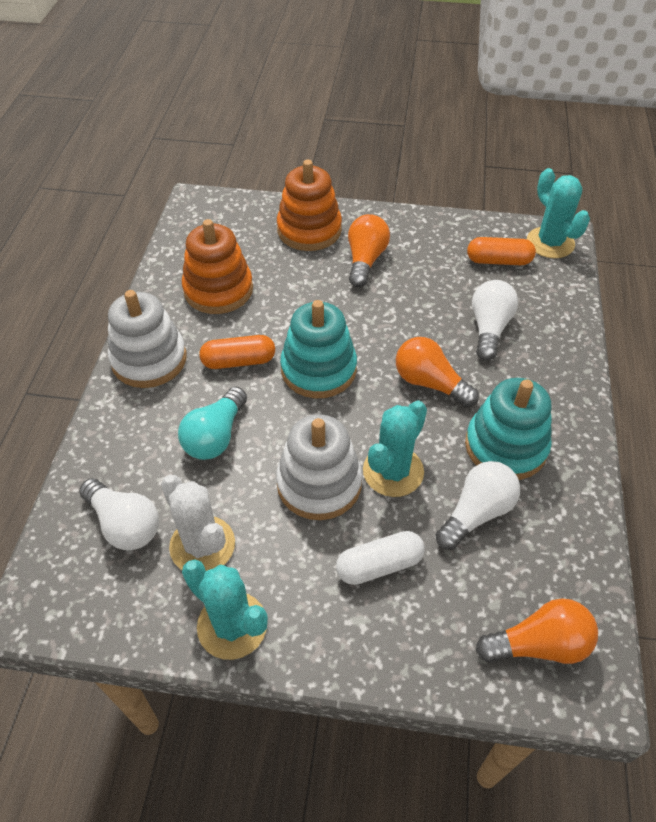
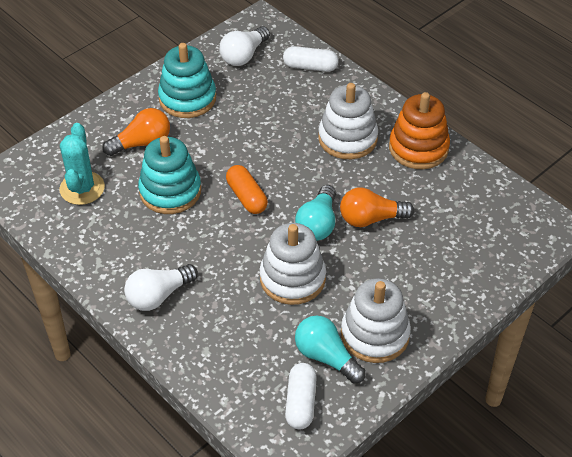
orange capsule: [199,335,275,369] [467,237,536,265] = 2 -> [226,165,268,214] = 1
orange light bulb: [348,214,390,287] [396,337,479,407] [476,598,598,664] = 3 -> [102,108,170,156] [340,188,414,227] = 2
orange stacking toy: [182,219,253,314] [277,160,342,251] = 2 -> [389,92,450,169] = 1
turquoise cactus: [182,559,268,660] [363,401,427,497] [527,168,590,258] = 3 -> [60,123,105,205] = 1
turquoise light bulb: [178,387,247,460] = 1 -> [295,185,336,241] [295,315,366,384] = 2
white cactus: [161,475,235,571] = 1 -> none = 0
white capsule: [336,531,425,585] = 1 -> [283,46,339,72] [285,363,317,429] = 2
white light bulb: [79,478,159,550] [436,461,520,550] [472,280,518,361] = 3 -> [124,264,198,311] [219,26,270,66] = 2
white stacking toy: [108,290,187,388] [276,415,362,520] = 2 -> [260,223,326,305] [318,83,378,159] [341,278,411,363] = 3

